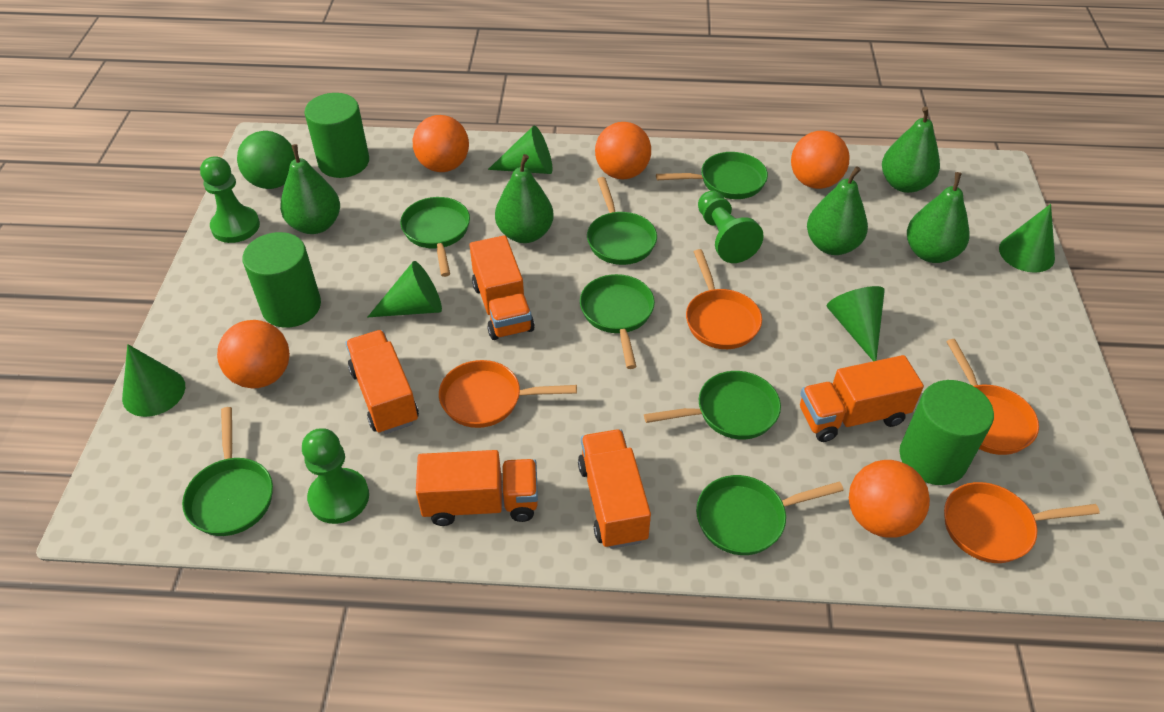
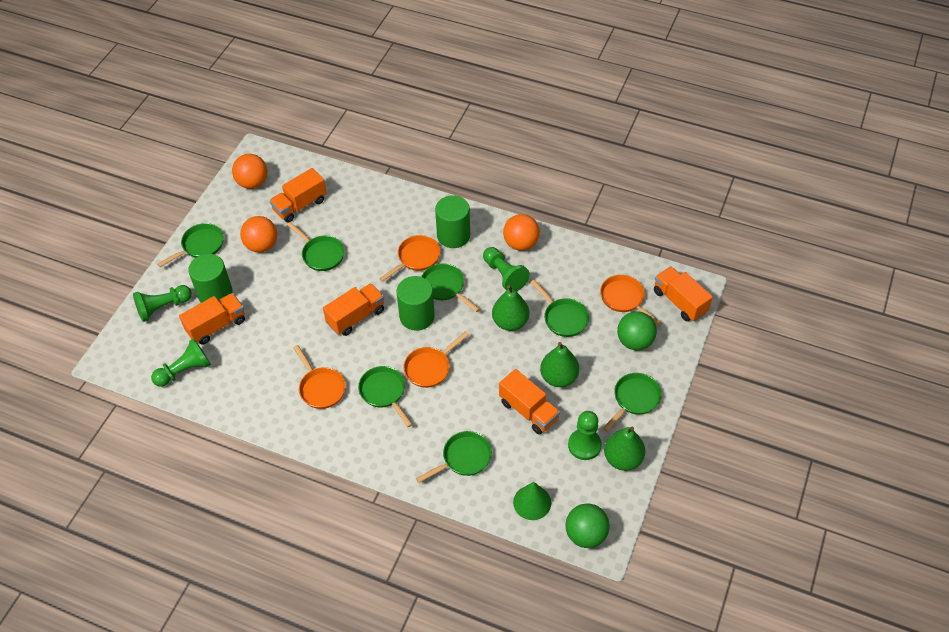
green ball: [237,131,295,189] = 1 -> [565,503,610,548] [617,311,657,350] = 2
green cone: [122,344,185,417] [368,261,442,317] [488,126,552,174] [827,286,885,361] [999,204,1055,273] = 5 -> [513,482,551,520] = 1
green pawn: [200,156,260,243] [302,428,369,524] [698,191,764,263] = 3 -> [133,285,192,322] [151,338,211,387] [483,247,530,291] [568,411,602,460] = 4
green pear: [280,144,340,234] [495,154,554,243] [807,166,868,255] [882,107,940,193] [907,172,970,263] = 5 -> [492,285,529,331] [540,342,579,387] [604,427,645,471] = 3
orange ball: [217,320,290,388] [413,115,469,172] [595,122,651,179] [791,131,849,189] [849,460,930,537] = 5 -> [232,154,268,189] [240,216,277,252] [503,214,540,251] = 3

